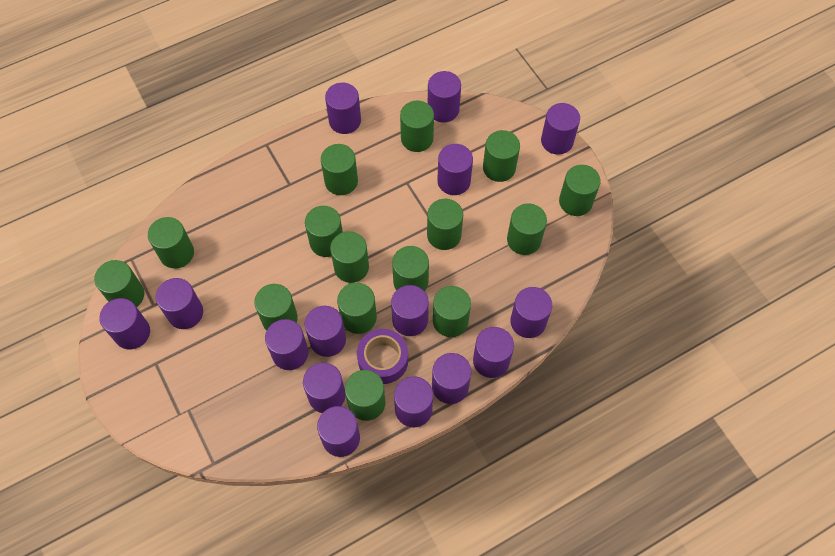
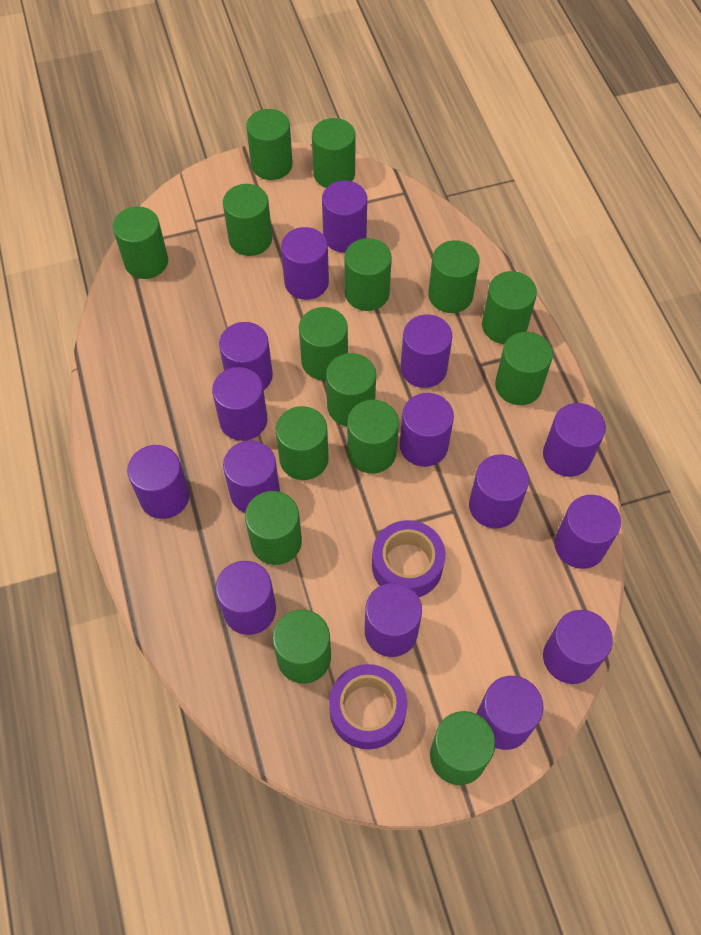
purple tape: [357,329,408,384] = 1 -> [329,664,407,749] [372,520,445,597] = 2

